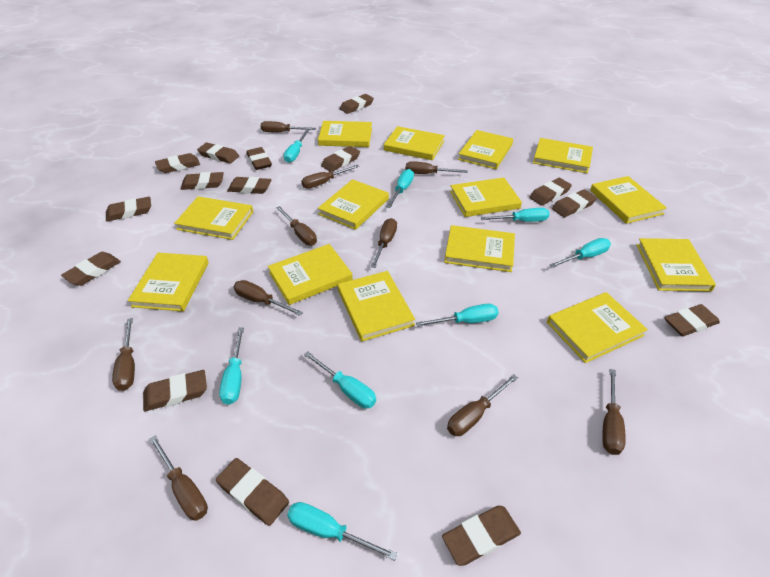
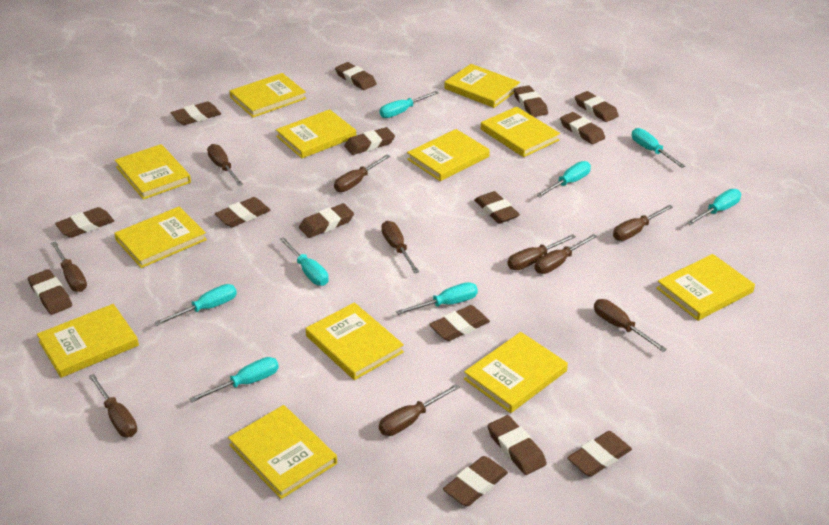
yellow book: [128,253,209,311] [174,196,253,240] [268,244,353,305] [318,121,372,147] [318,179,389,230] [338,271,415,342] [384,126,445,160] [444,225,515,272] [450,177,522,217] [458,130,513,169] [533,138,593,173] [547,292,648,363] [590,176,667,224] [637,238,716,292] = 14 -> [37,304,139,378] [114,207,207,268] [115,144,191,200] [228,405,337,499] [230,73,306,117] [276,109,356,158] [306,302,404,380] [407,129,490,181] [444,64,520,108] [464,332,568,413] [481,107,560,157] [656,254,755,321] = 12

